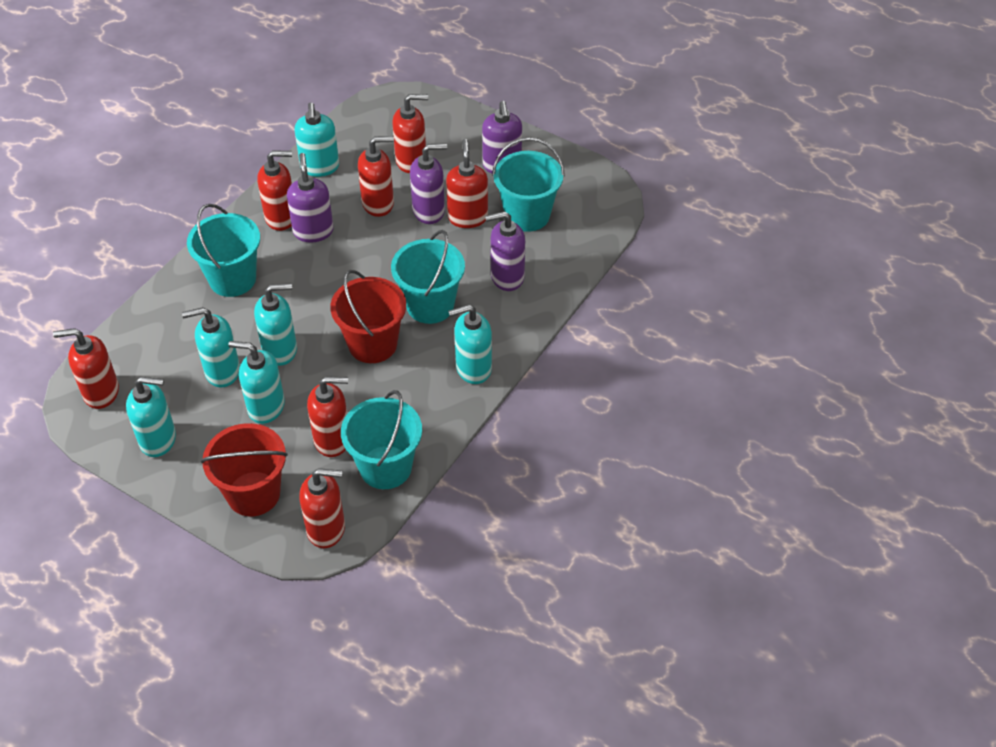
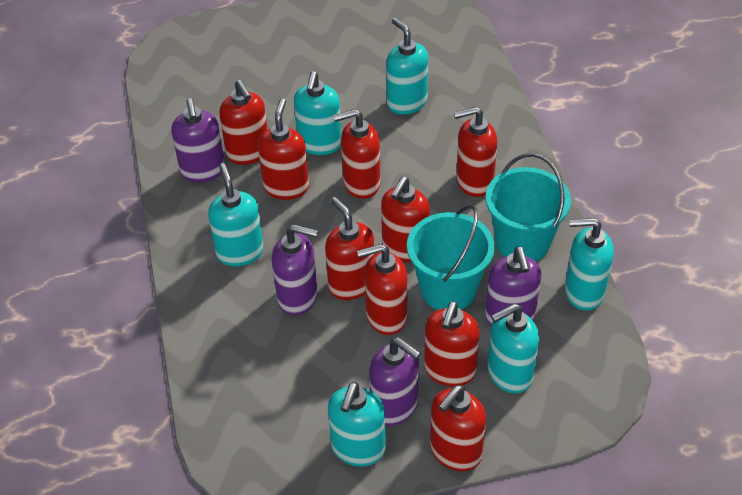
red bucket: [201,423,288,516] [330,270,406,363] = 2 -> none = 0
red soap dispenser: [53,328,119,409] [257,150,292,231] [299,468,345,548] [307,376,348,457] [358,136,394,217] [392,94,428,173] [446,139,488,228] = 7 -> [219,80,268,165] [258,98,309,200] [325,197,374,300] [333,109,381,199] [357,244,407,335] [381,177,430,262] [424,301,480,387] [430,385,486,471] [454,107,497,197] = 9
turquoise bucket: [187,204,260,297] [341,390,422,489] [391,230,465,324] [492,137,565,232] = 4 -> [407,205,495,310] [486,153,571,262] = 2

